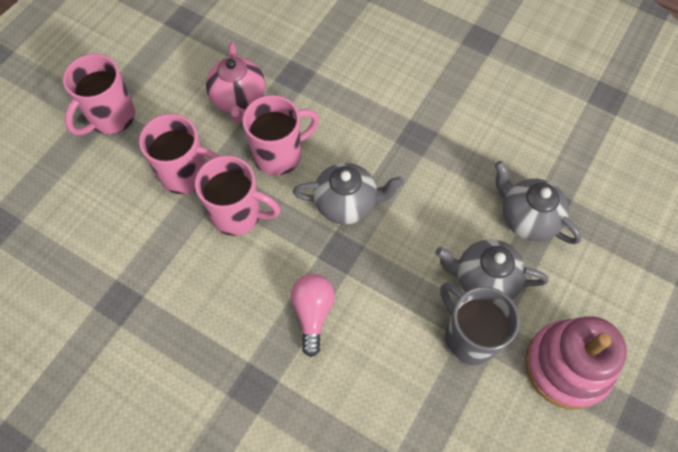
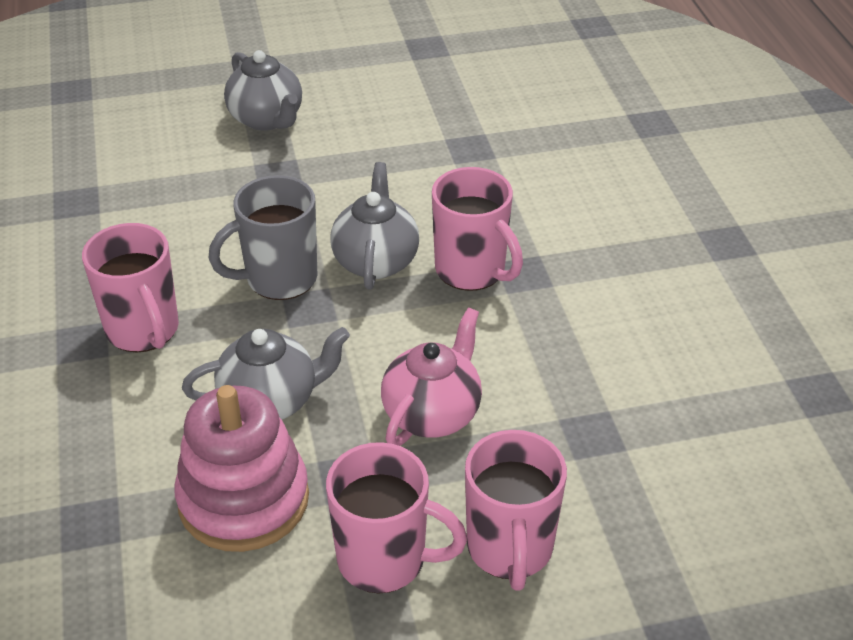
pink light bulb: [291,274,335,357] = 1 -> none = 0

